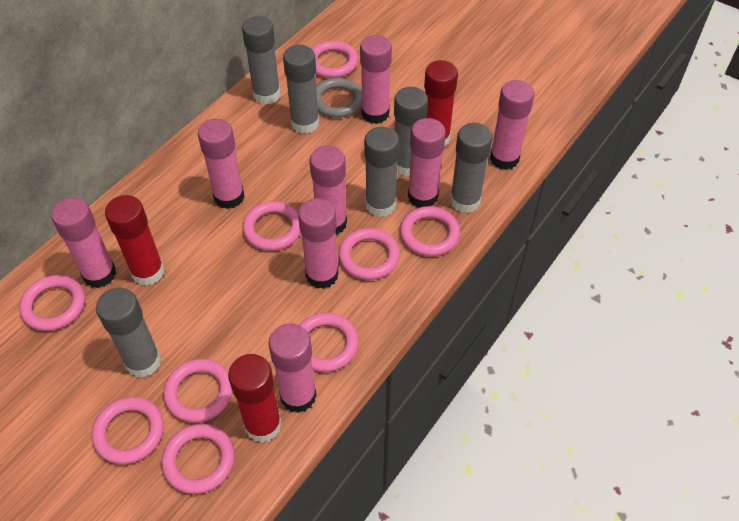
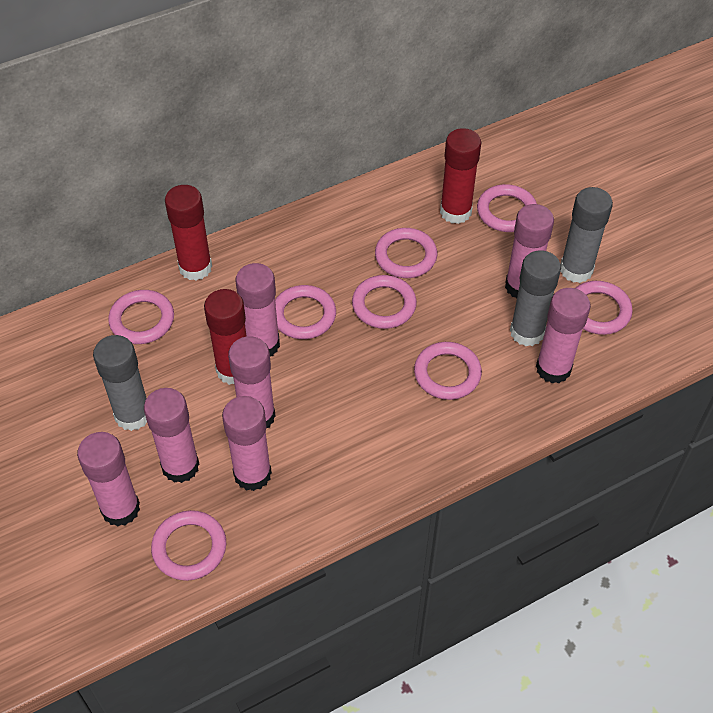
grey glue stick: [96,288,161,378] [242,16,281,105] [283,45,319,134] [364,127,399,217] [394,87,428,176] [450,123,492,213] = 6 -> [93,335,147,431] [510,250,561,346] [560,187,613,283] = 3
grey ring: [316,78,362,118] = 1 -> none = 0
pink glue stick: [51,197,117,288] [198,119,244,209] [269,324,317,413] [298,198,339,289] [309,145,347,235] [360,35,392,124] [408,118,446,207] [490,80,534,170] = 8 -> [77,432,140,527] [144,388,199,483] [222,396,272,491] [228,336,276,428] [235,263,280,356] [505,204,554,298] [536,288,591,383] = 7
pink ring: [19,275,85,331] [92,397,164,464] [161,424,235,494] [163,359,233,423] [242,201,301,251] [300,313,359,372] [312,41,358,78] [338,228,400,280] [400,206,460,256] = 9 -> [108,290,174,344] [151,510,226,581] [275,285,336,339] [352,275,417,329] [375,228,437,278] [414,342,482,400] [477,184,537,232] [575,281,633,335] = 8

